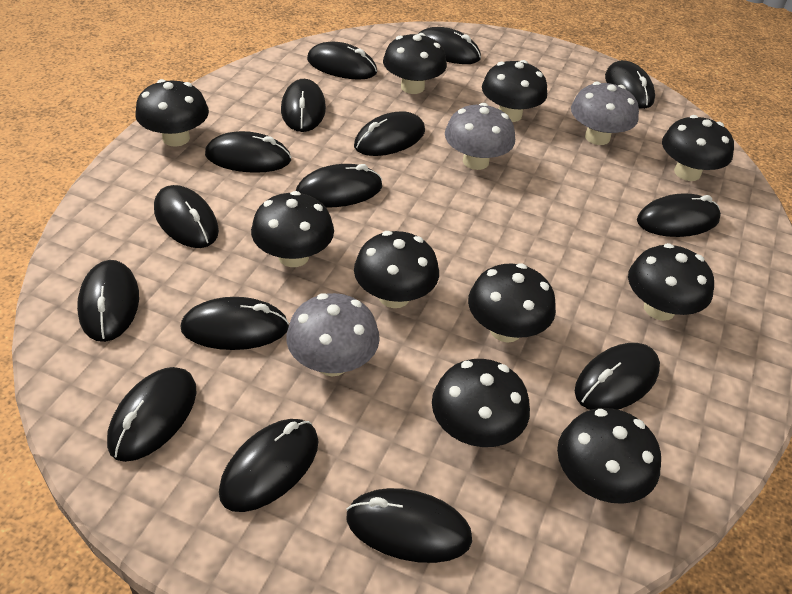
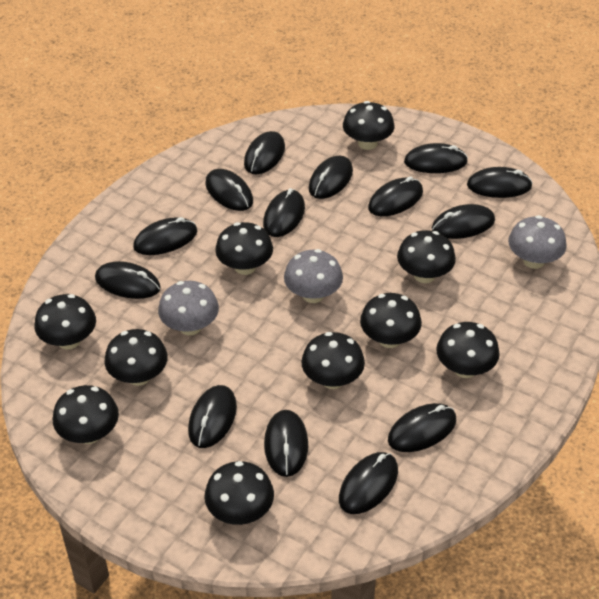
black mouse: [77,260,139,342] [107,367,196,462] [154,185,219,248] [181,297,289,350] [205,131,291,173] [219,419,318,512] [281,79,326,132] [296,164,382,207] [307,42,377,80] [346,488,472,563] [354,111,425,156] [418,27,481,64] [575,343,660,410] [605,60,655,109] [637,193,721,237] = 15 -> [95,261,161,299] [133,217,197,255] [188,385,237,448] [206,169,253,211] [244,131,285,174] [263,188,305,237] [264,410,308,477] [309,156,353,199] [339,452,398,514] [368,176,423,216] [388,403,456,452] [404,143,468,173] [432,204,495,239] [467,167,532,198] = 14

